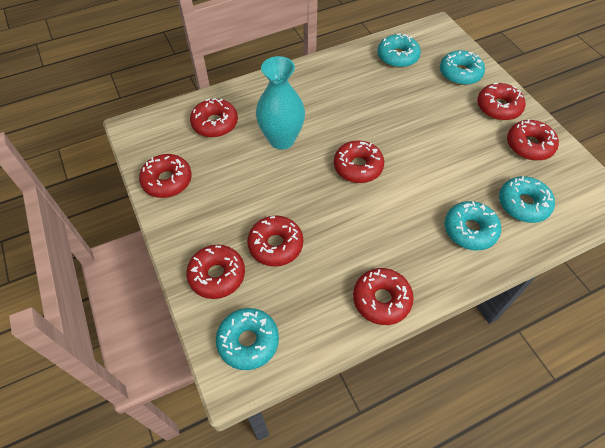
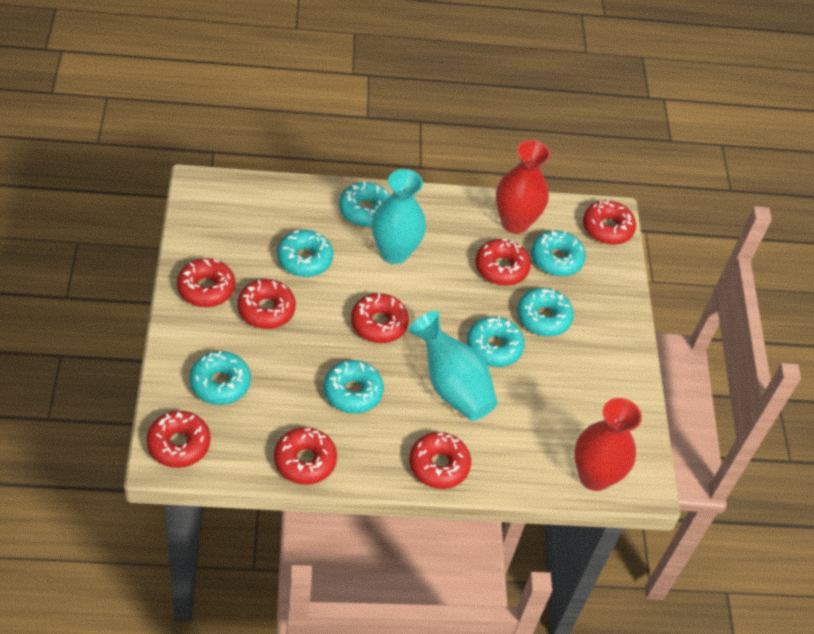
red vase: none = 0 -> [496,140,551,233] [574,398,642,491] = 2
turquoise donut: [216,308,279,370] [378,33,421,68] [440,50,485,85] [445,201,501,250] [499,176,555,223] = 5 -> [190,351,251,405] [277,230,333,277] [324,360,384,413] [339,182,390,227] [467,316,525,367] [517,288,574,336] [531,230,586,276] = 7
turquoise vase: [256,56,305,150] = 1 -> [372,169,426,264] [409,311,498,421] = 2

